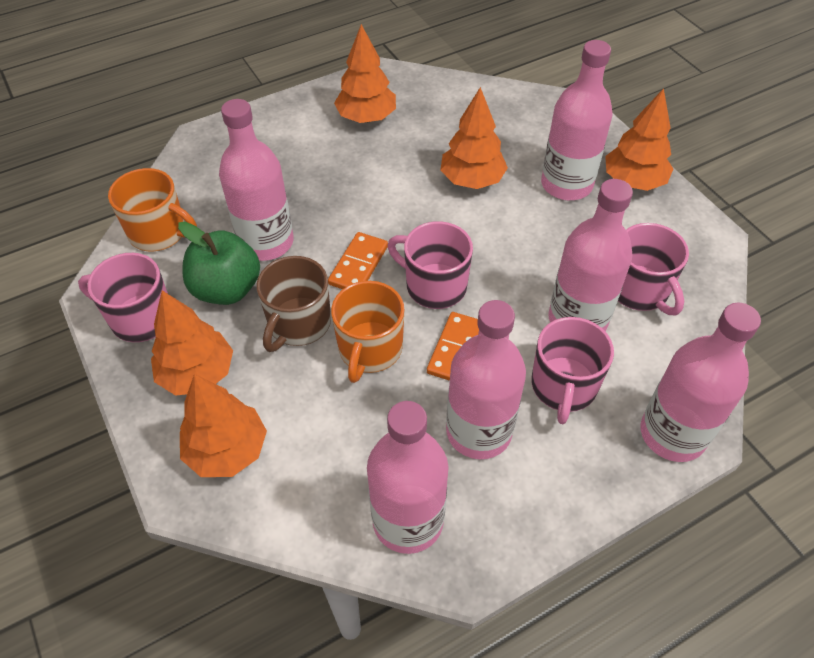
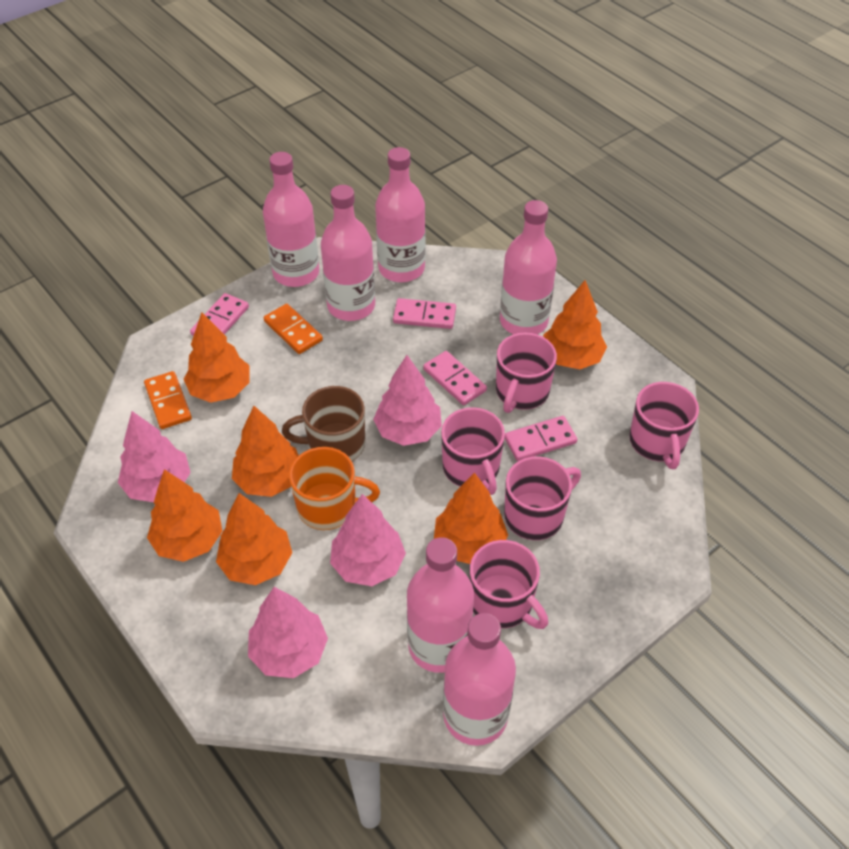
green apple: [178,222,260,305] = 1 -> none = 0
orange mug: [108,168,197,252] [331,281,404,383] = 2 -> [289,447,380,530] = 1
orange tree: [151,291,233,396] [180,374,267,477] [334,24,396,123] [440,87,508,189] [605,88,673,191] = 5 -> [147,469,222,562] [184,312,250,403] [216,493,292,585] [232,406,299,497] [434,473,508,564] [543,280,607,369] = 6
pink domino: none = 0 -> [190,293,249,336] [393,298,456,329] [423,351,487,405] [505,416,577,461] = 4
pink mug: [78,253,168,342] [387,221,473,309] [531,317,614,424] [618,223,689,315] = 4 -> [441,407,505,495] [470,540,548,629] [496,333,557,413] [504,456,581,540] [629,382,699,469] = 5
pink tree: none = 0 -> [118,411,191,502] [248,587,328,678] [330,494,406,586] [373,355,442,446] = 4

